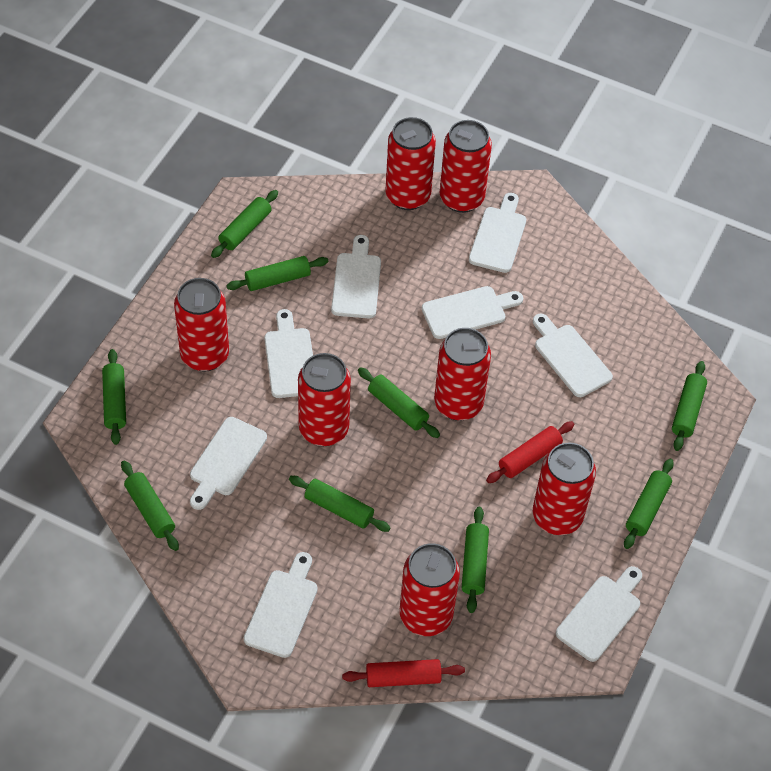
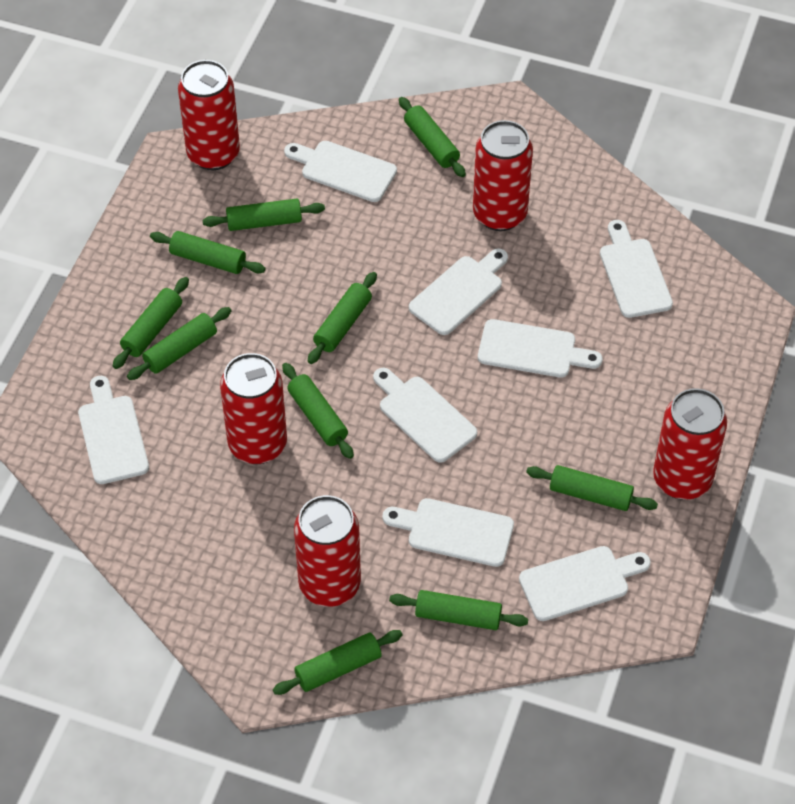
green rolling pin: [102,349,126,445] [121,460,179,551] [211,190,278,258] [226,256,329,291] [289,476,390,532] [358,367,440,438] [462,507,489,613] [624,458,674,549] [672,361,707,451] = 9 -> [113,277,189,369] [127,307,232,380] [150,231,266,274] [203,199,325,231] [273,630,403,695] [282,363,354,459] [308,272,377,364] [389,590,528,630] [399,97,466,177] [526,465,658,511] = 10
red can: [174,278,229,372] [298,353,351,446] [385,117,436,210] [400,543,460,636] [434,328,491,421] [439,120,492,213] [533,443,596,535] = 7 -> [178,60,240,170] [220,353,287,464] [294,495,361,607] [473,120,533,231] [653,388,727,500] = 5
red rolling pin: [342,659,465,687] [486,421,575,483] = 2 -> none = 0

